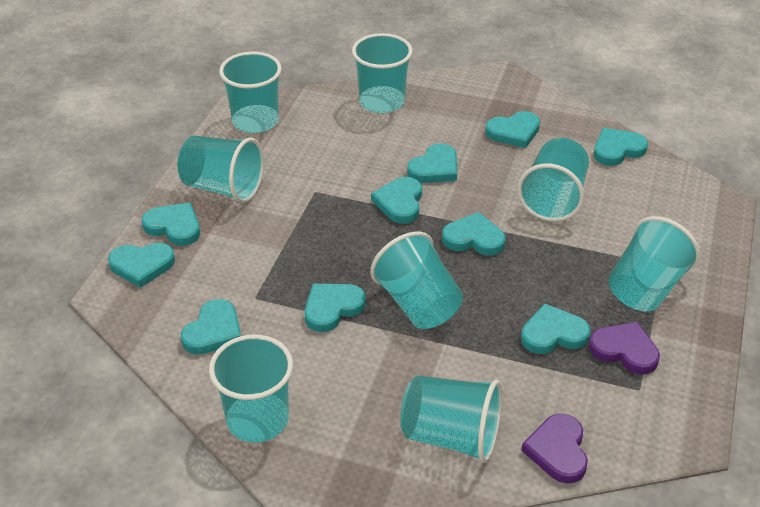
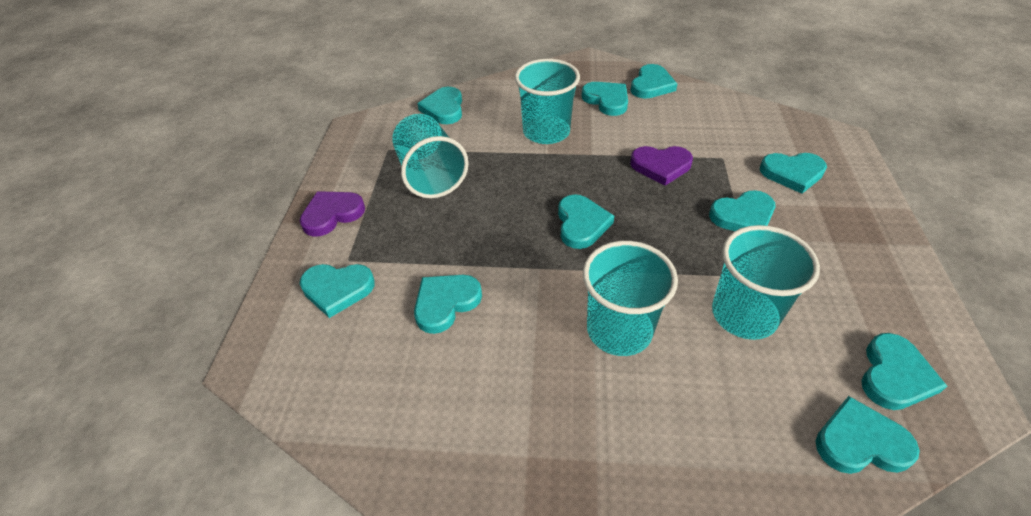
turquoise cup: [177,135,264,203] [209,335,293,443] [219,52,282,133] [352,33,413,113] [370,232,463,329] [400,375,502,463] [517,138,589,222] [608,216,700,312] = 8 -> [392,114,469,198] [515,59,580,144] [583,241,678,356] [712,225,820,340] = 4

